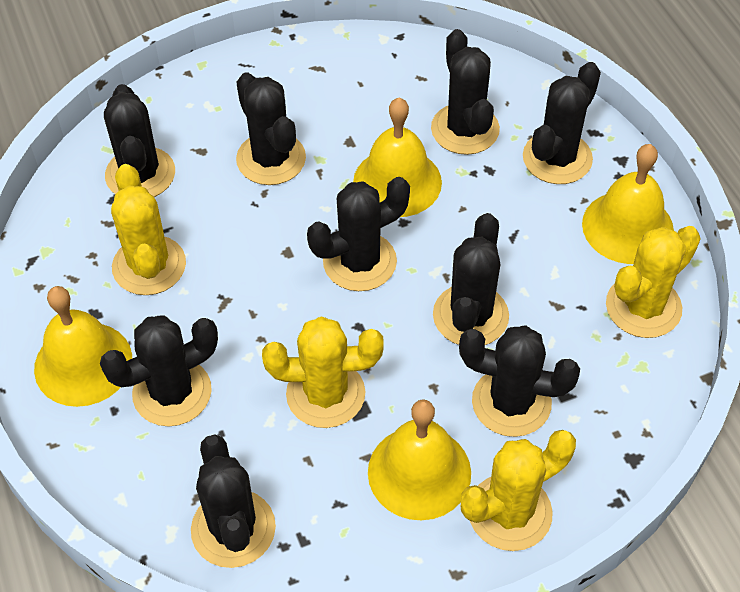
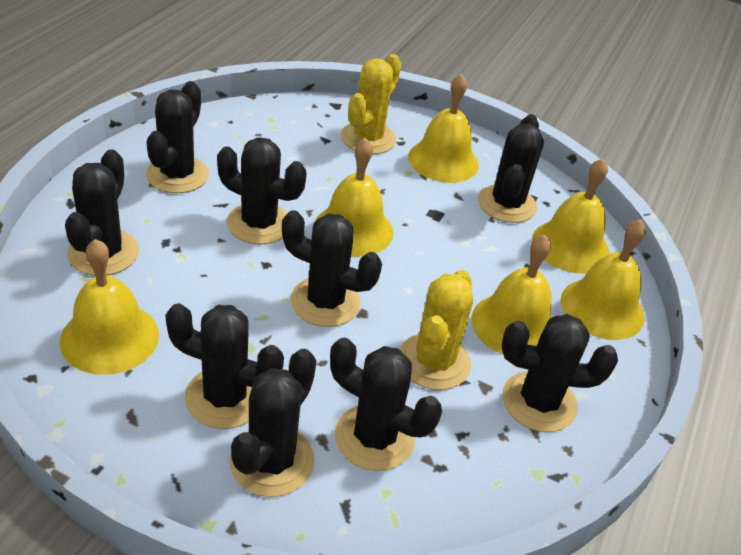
yellow bell: [34,286,132,407] [353,98,442,217] [368,399,471,520] [582,144,674,264] = 4 -> [60,239,159,375] [315,137,394,257] [408,74,479,183] [471,234,552,355] [532,158,609,274] [561,219,646,340] = 6
yellow cactus: [111,164,186,295] [262,316,384,428] [461,430,576,551] [606,226,701,338] = 4 -> [341,54,401,154] [400,270,473,390] = 2

